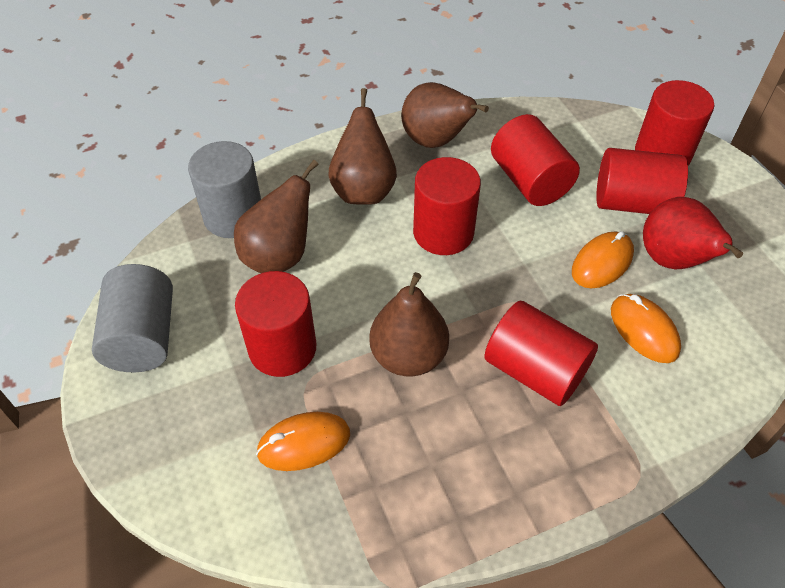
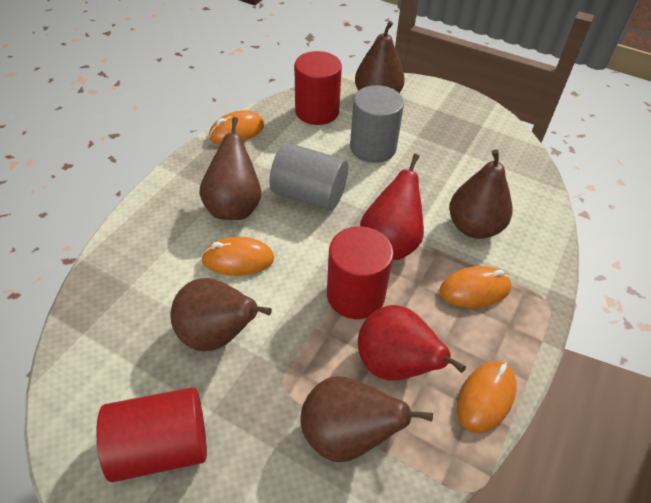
brown pear: [234,160,319,273] [328,88,397,205] [369,272,449,376] [401,82,489,148] = 4 -> [170,278,272,352] [199,117,261,220] [301,376,433,462] [355,21,405,93] [449,149,512,239] = 5
orange mouse: [256,412,350,471] [572,231,634,288] [611,294,681,363] = 3 -> [201,236,274,276] [209,110,264,145] [439,266,512,308] [457,361,517,433] = 4
red cylinder: [235,271,316,377] [413,157,481,255] [484,301,598,406] [491,114,580,206] [596,148,688,214] [635,80,714,165] = 6 -> [96,387,207,482] [294,51,342,125] [327,226,393,319] = 3
red pear: [643,197,743,270] = 1 -> [358,305,466,381] [360,154,424,260] = 2

